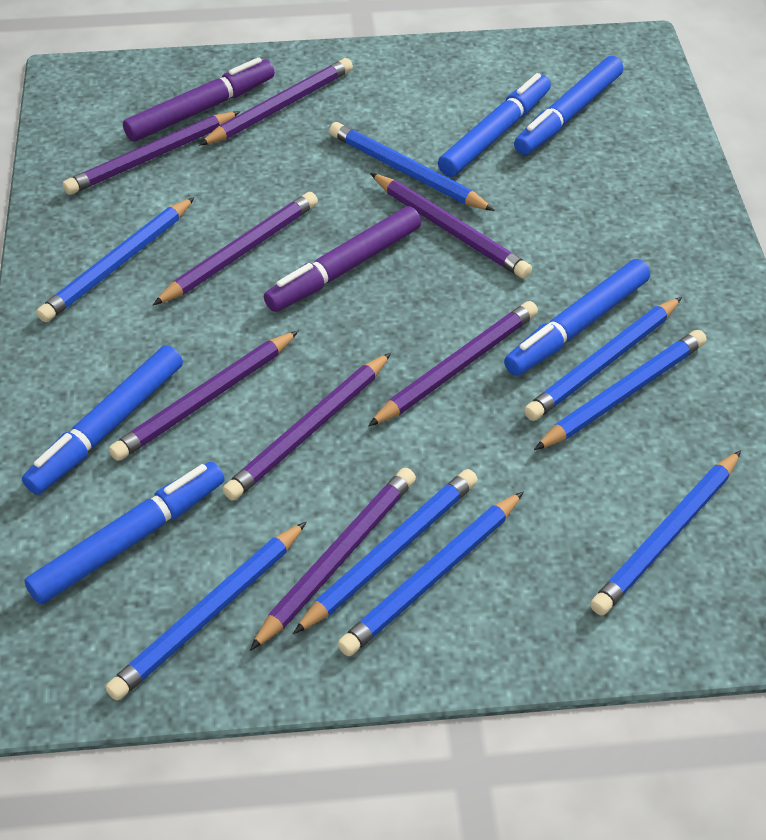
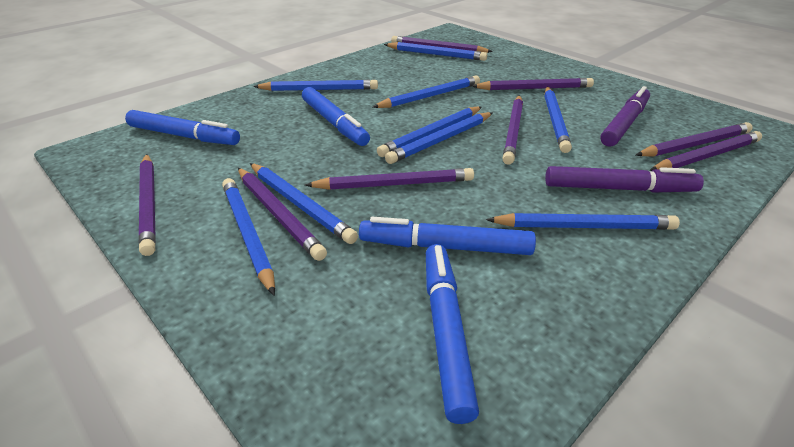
blue marker: [22,345,183,495] [24,462,225,605] [438,73,551,177] [504,259,650,376] [514,56,623,155] = 5 -> [125,110,240,145] [302,87,370,146] [359,217,536,255] [426,244,479,424] = 4
blue pencil: [36,197,195,322] [105,522,306,701] [293,469,478,634] [329,122,495,211] [338,491,524,656] [524,297,682,421] [534,330,707,450] [590,450,741,615] = 8 -> [222,178,275,296] [250,163,358,244] [253,80,378,91] [373,75,480,108] [377,107,482,157] [384,42,487,61] [385,112,493,164] [486,213,680,230] [544,87,572,153] = 9

